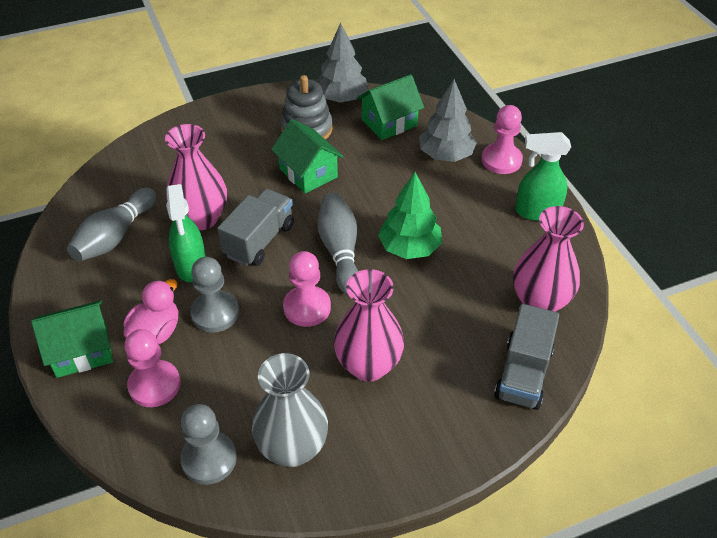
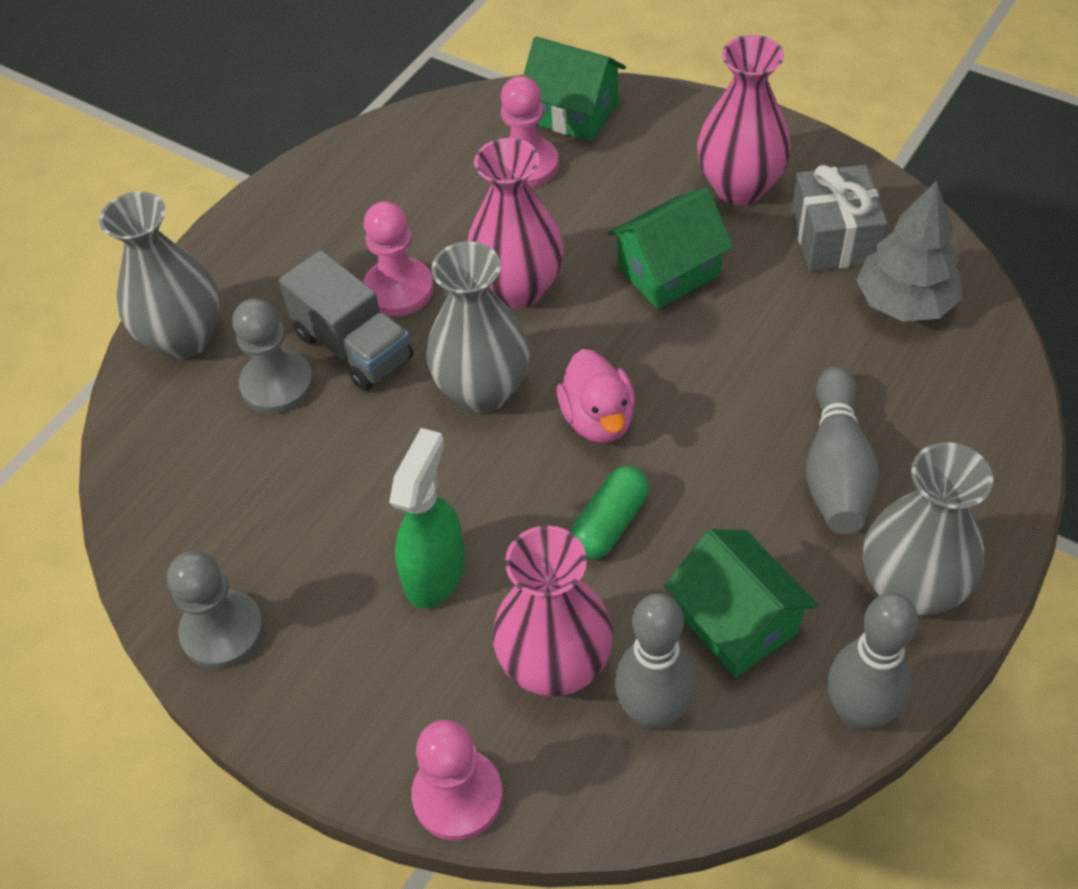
green capsule: none = 0 -> [570,466,649,559] = 1
green spray bottle: [166,184,206,282] [515,132,571,221] = 2 -> [389,428,465,609] = 1
green tree: [378,172,442,259] = 1 -> none = 0
grey bowling pin: [67,188,156,262] [318,193,358,295] = 2 -> [615,593,695,731] [806,366,879,534] [828,593,918,731] = 3
grey gift: none = 0 -> [791,165,888,271] = 1
grey stacking toy: [281,75,333,140] = 1 -> none = 0
grey tree: [317,23,368,103] [419,79,477,162] = 2 -> [856,180,962,322] = 1
grey truck: [217,189,294,266] [494,304,559,410] = 2 -> [279,250,413,391] = 1
grey vase: [252,353,328,467] = 1 -> [99,191,220,360] [426,241,530,413] [863,442,993,616] = 3

